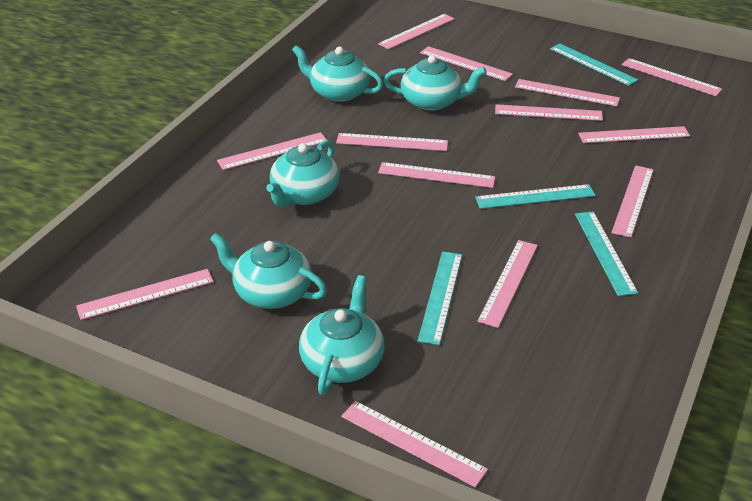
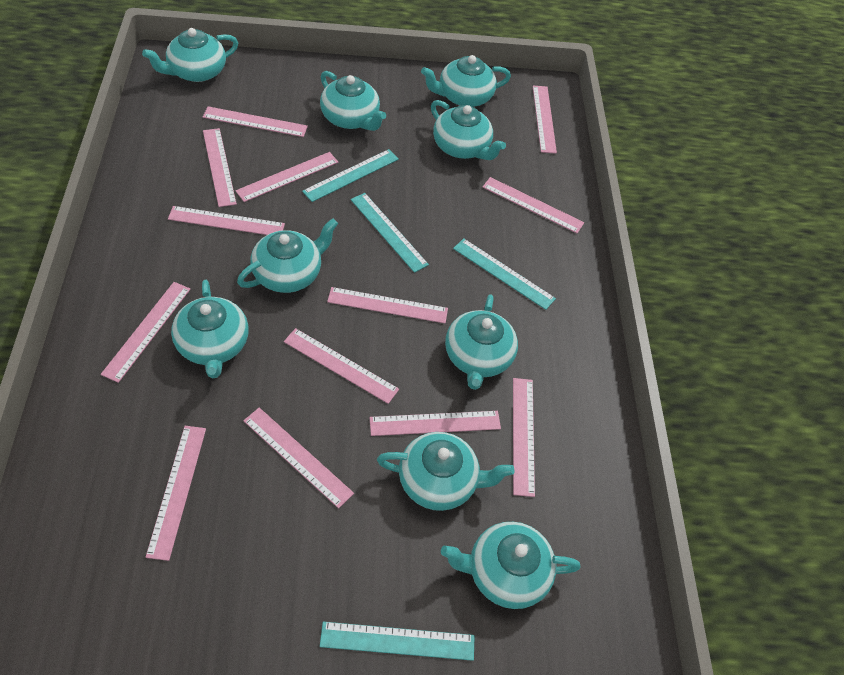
turquoise teapot: [210,233,327,309] [266,140,340,207] [292,45,383,102] [299,275,385,395] [384,55,487,111] = 5 -> [142,28,238,82] [171,280,249,378] [237,218,338,293] [320,71,386,131] [377,432,515,511] [421,55,511,107] [431,100,506,160] [441,522,581,609] [445,294,518,390] = 9

